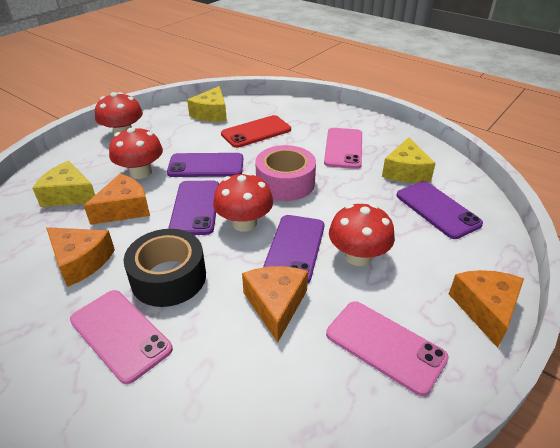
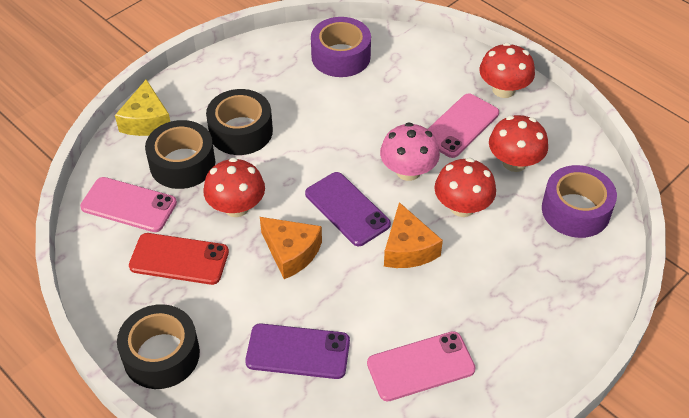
black tape: [124,229,206,307] = 1 -> [117,304,200,389] [145,120,215,189] [206,89,273,155] = 3
orange cheese: [46,227,115,287] [84,174,150,225] [242,266,308,342] [449,270,524,348] = 4 -> [260,217,322,279] [384,202,443,268] = 2
pink mushroom: none = 0 -> [380,122,440,181] = 1
pink tape: [255,145,316,201] = 1 -> none = 0
purple phone: [167,153,243,177] [169,181,219,235] [263,215,324,284] [396,181,483,239] = 4 -> [245,323,350,379] [305,172,391,246] = 2
purple tape: none = 0 -> [311,17,371,77] [542,165,617,238] = 2
yellow cheese: [33,161,95,207] [187,86,227,122] [382,137,436,183] = 3 -> [115,79,170,136] = 1

